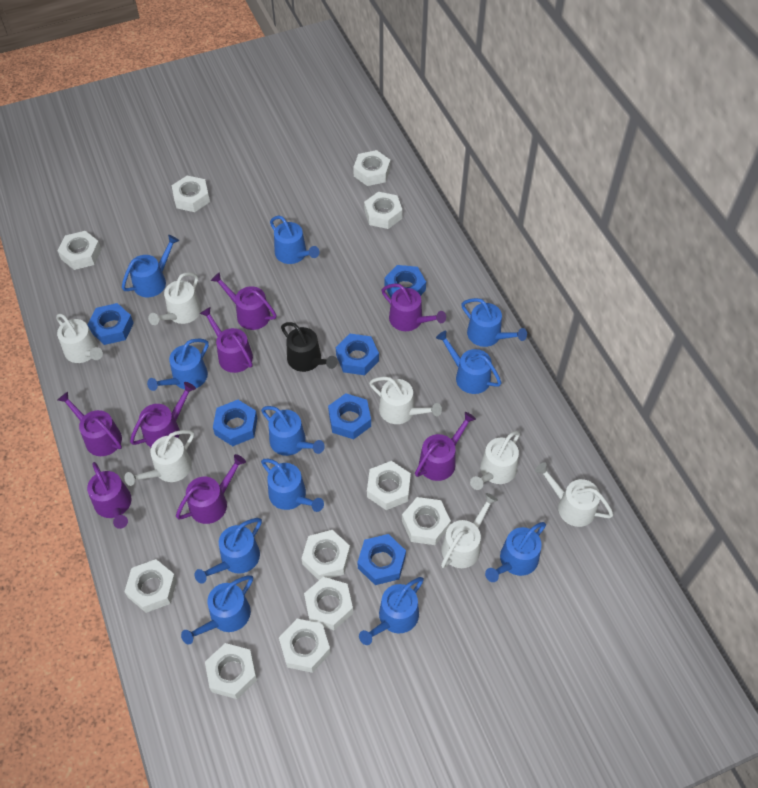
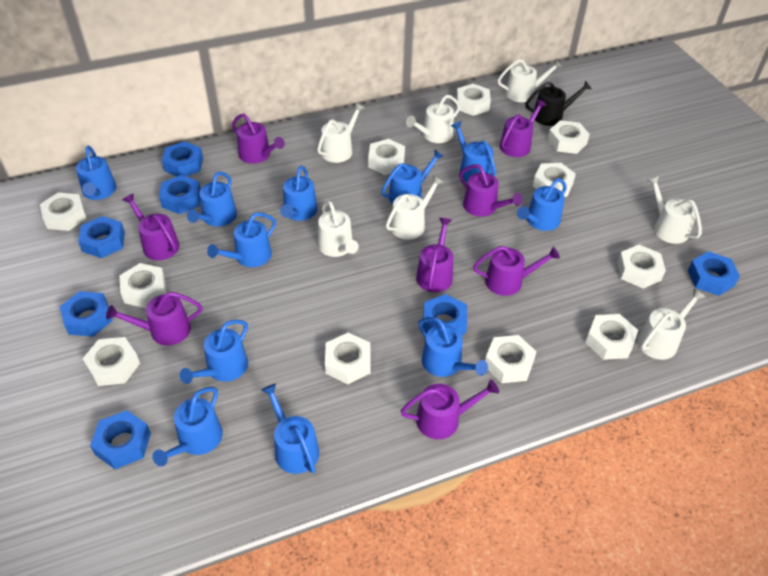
blue nut: [88,303,134,345] [213,400,257,446] [328,393,371,439] [336,334,379,375] [357,534,406,585] [385,265,426,298] = 6 -> [60,291,113,337] [78,216,125,258] [90,410,151,469] [159,175,201,214] [162,141,203,176] [423,294,467,335] [688,251,740,296] = 7

